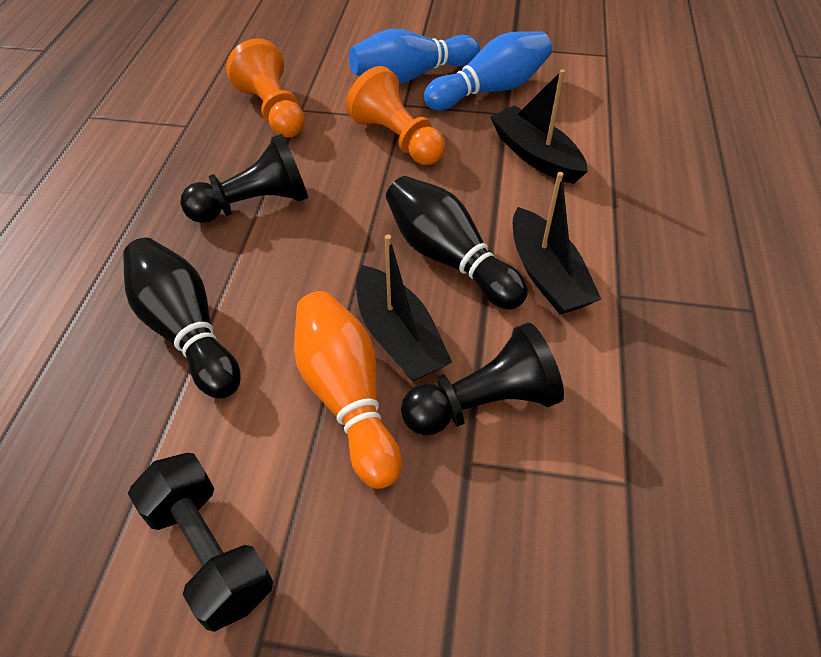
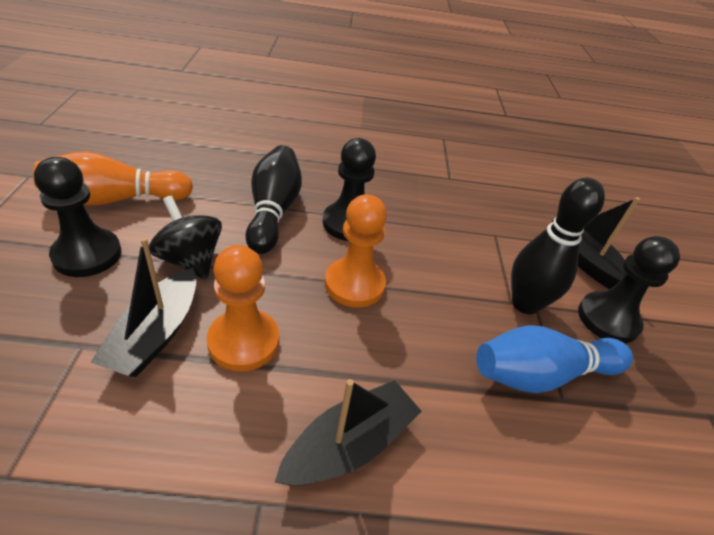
black dumbbell: [128,453,273,632] = 1 -> none = 0
black pawn: [180,134,308,223] [401,323,564,436] = 2 -> [34,157,121,277] [323,138,376,241] [578,236,680,344] = 3
black spinning top: none = 0 -> [149,196,222,280] = 1
blue bowling pin: [349,29,480,84] [424,31,552,111] = 2 -> [476,325,633,393] = 1

